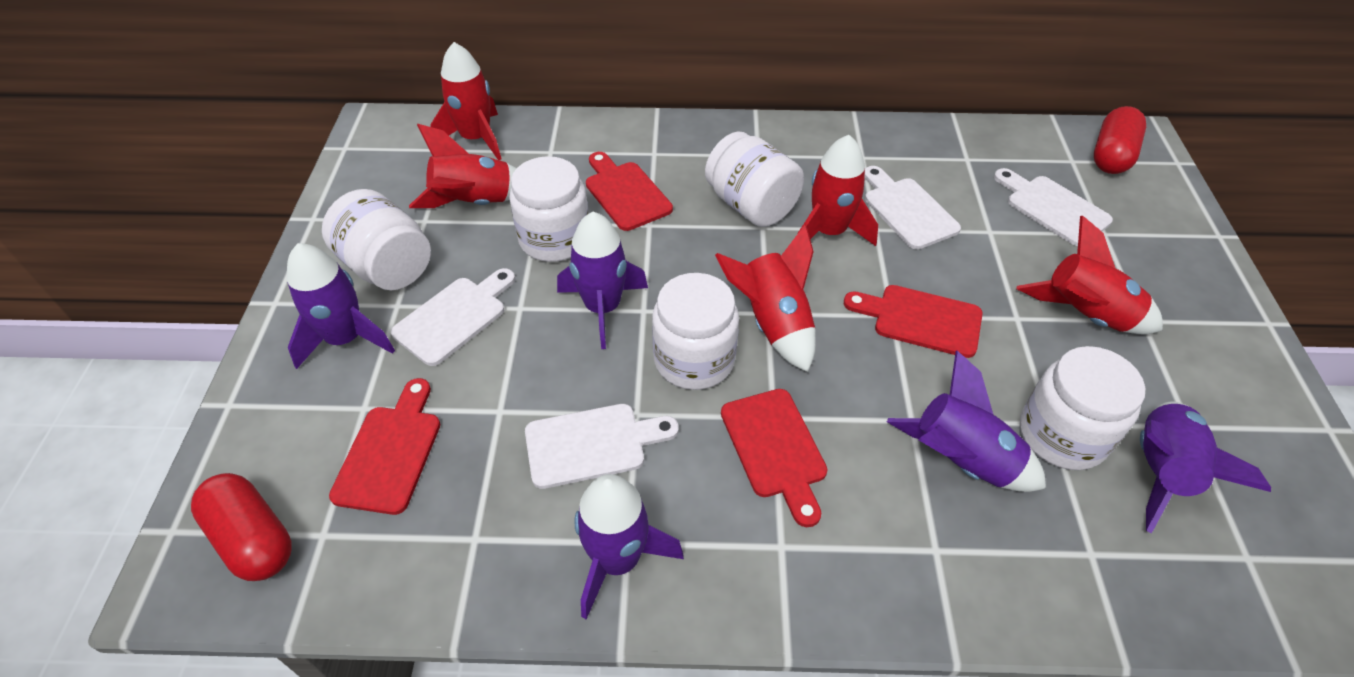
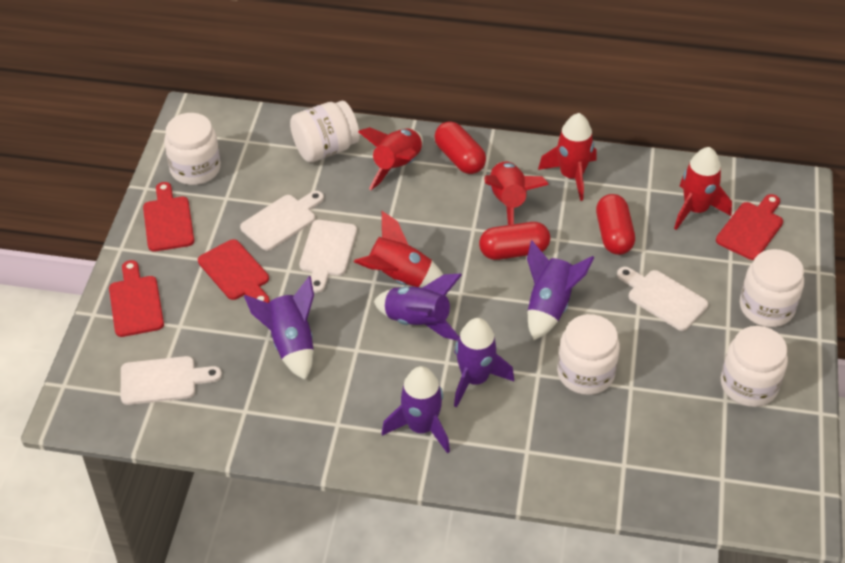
red capsule: [191,473,292,581] [1094,106,1146,174] = 2 -> [434,121,486,174] [479,222,550,260] [596,194,635,255] = 3

